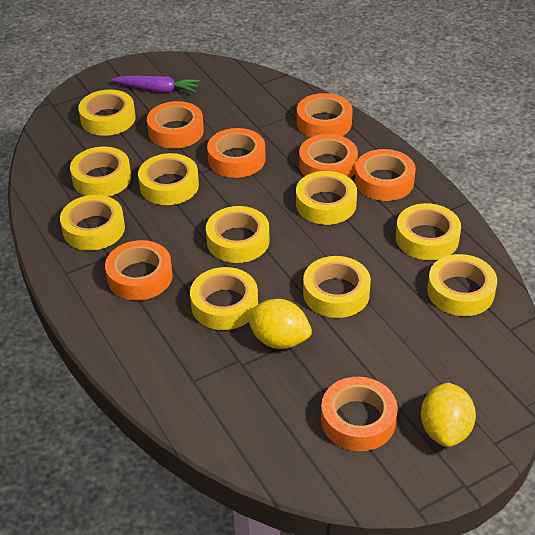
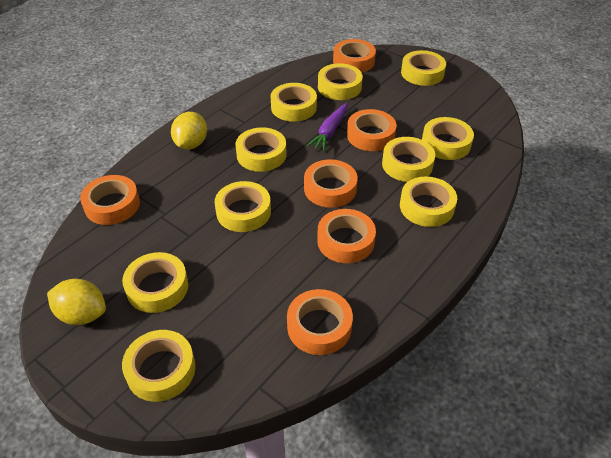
orange tape: [105,240,173,300] [147,101,204,149] [207,128,266,178] [297,93,353,138] [299,134,358,178] [321,377,398,451] [355,149,416,201] = 7 -> [80,175,140,225] [287,289,353,355] [304,159,358,208] [317,209,376,263] [333,39,376,72] [347,109,397,151] = 6

